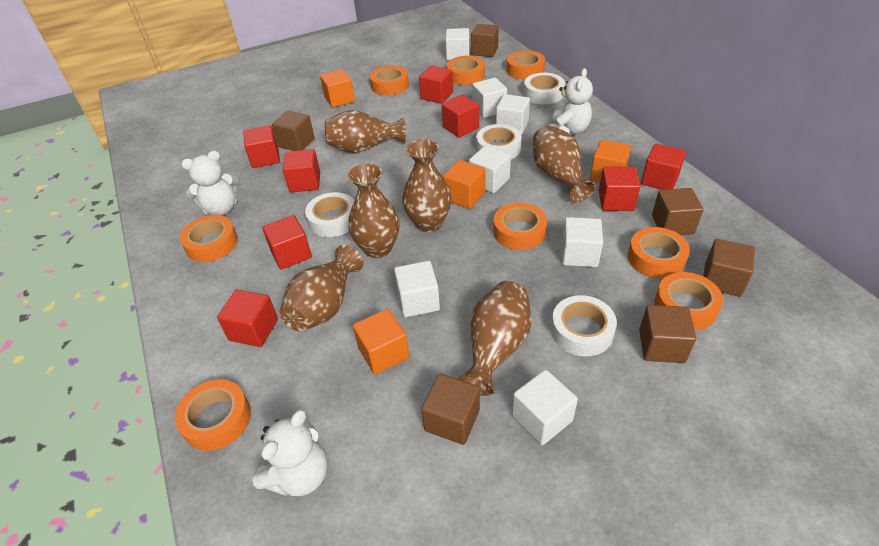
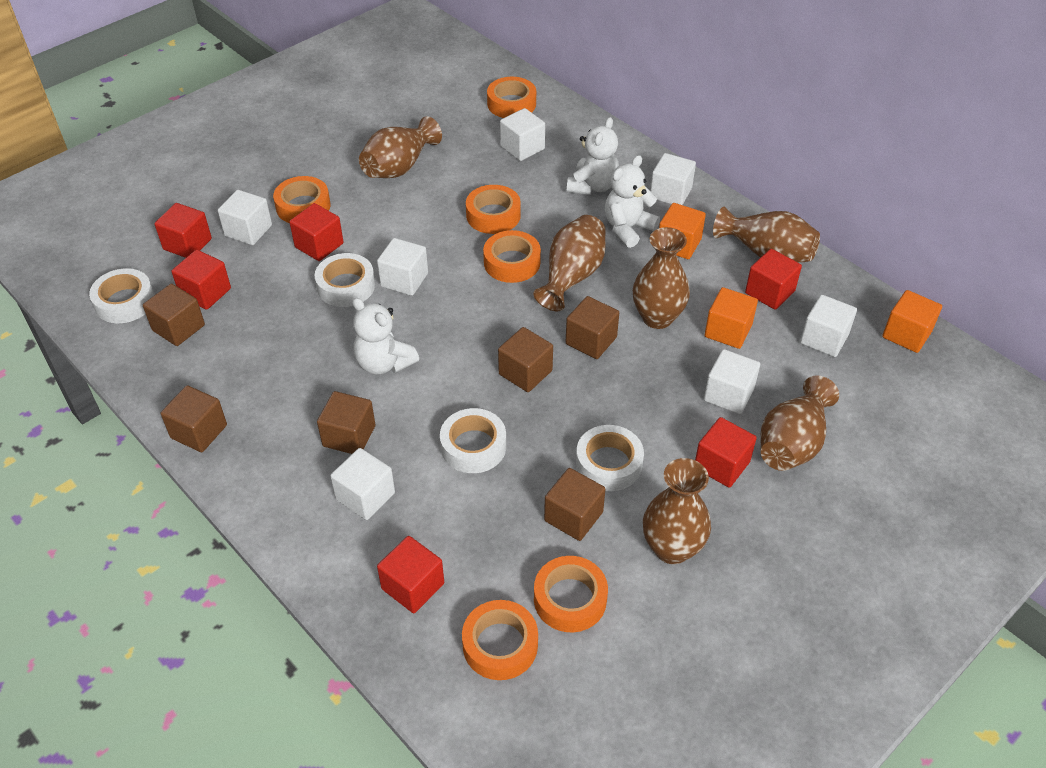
orange cube: [320,69,355,108] [353,309,409,375] [443,160,486,209] [590,140,631,182] = 4 -> [659,203,706,259] [705,287,758,349] [882,290,942,353] = 3
orange tape: [175,379,251,451] [180,215,238,262] [370,65,409,96] [447,56,485,85] [493,203,547,250] [507,50,545,80] [628,227,690,279] [654,272,723,330] = 8 -> [273,176,331,223] [462,600,538,680] [466,185,521,234] [483,230,541,283] [487,77,536,118] [534,556,608,632] = 6
red cube: [217,290,278,347] [243,125,280,168] [262,215,312,269] [283,149,320,193] [419,65,453,104] [442,95,479,138] [599,166,641,211] [641,144,686,190] = 8 -> [154,203,212,258] [171,250,231,310] [289,203,343,261] [377,536,444,613] [695,417,757,488] [745,249,802,310] = 6

